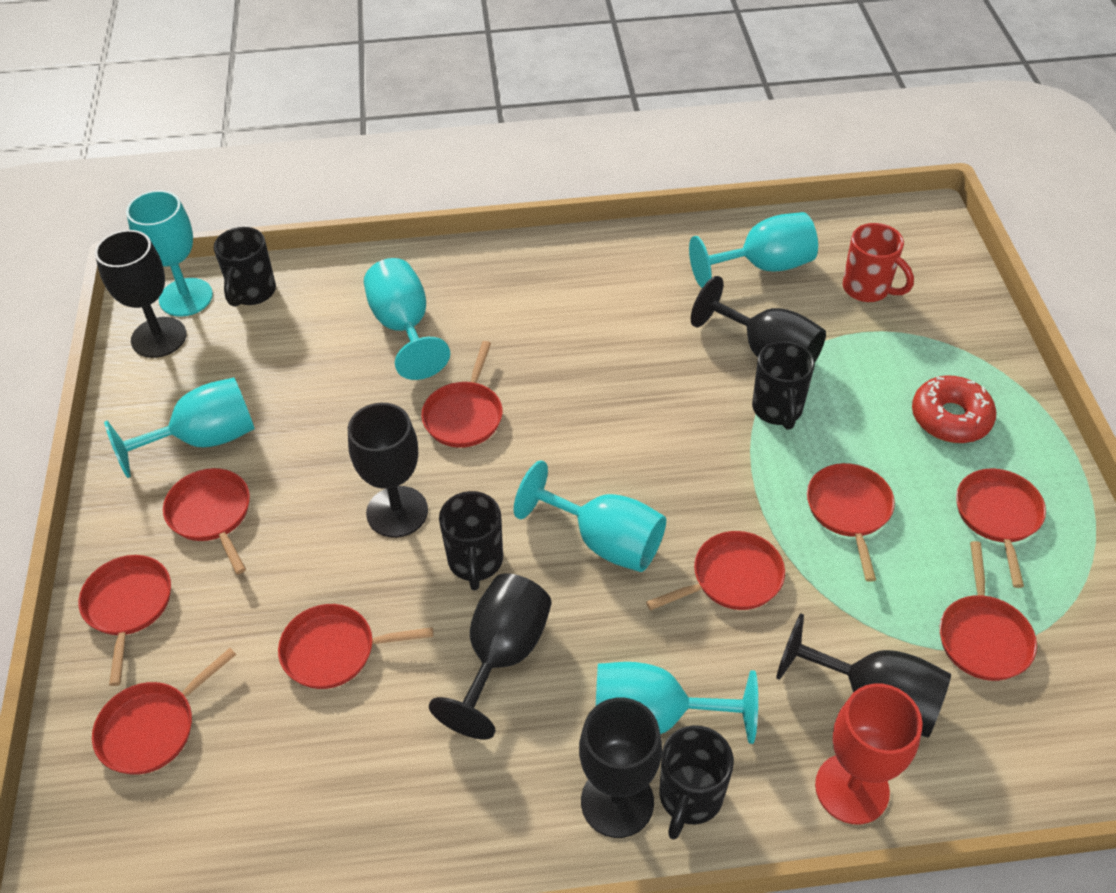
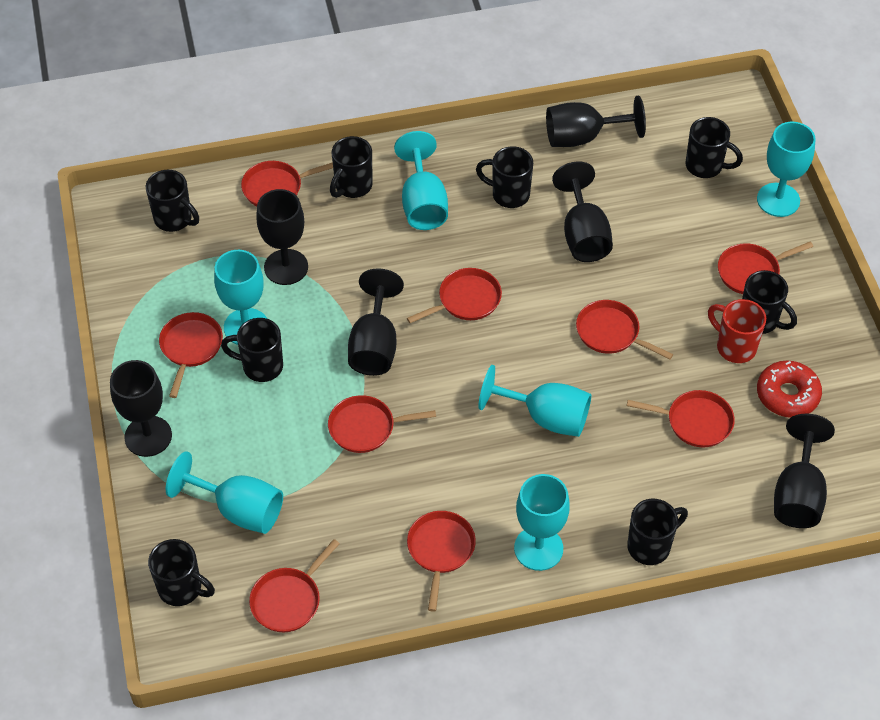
black mug: [214,227,276,307] [439,491,503,591] [659,725,734,840] [752,341,815,430] = 4 -> [146,170,199,232] [148,539,215,606] [221,318,283,382] [330,136,373,198] [476,146,533,208] [627,499,688,565] [686,117,743,178] [742,270,797,334] = 8
red goblet: [815,683,923,824] = 1 -> none = 0

